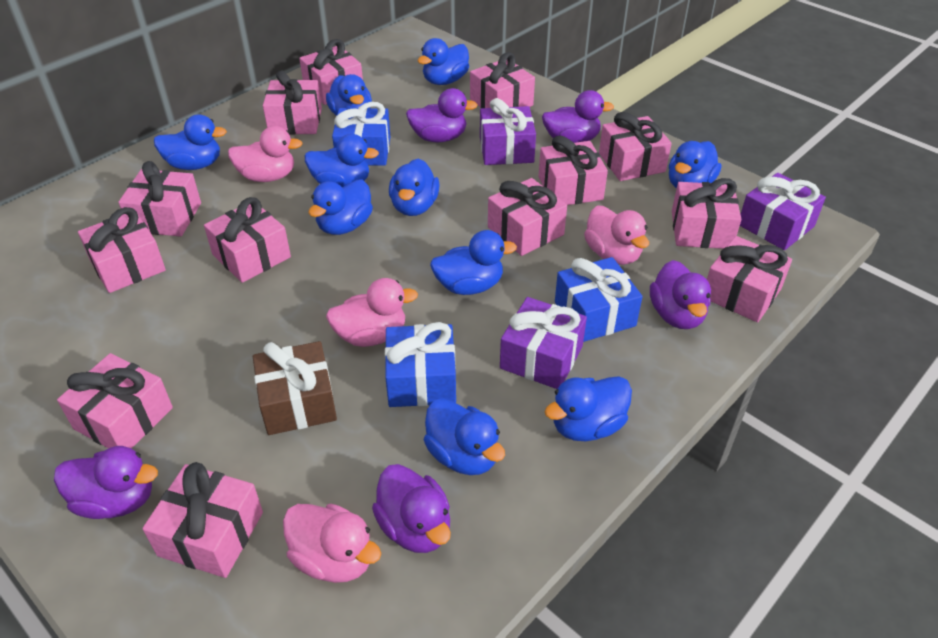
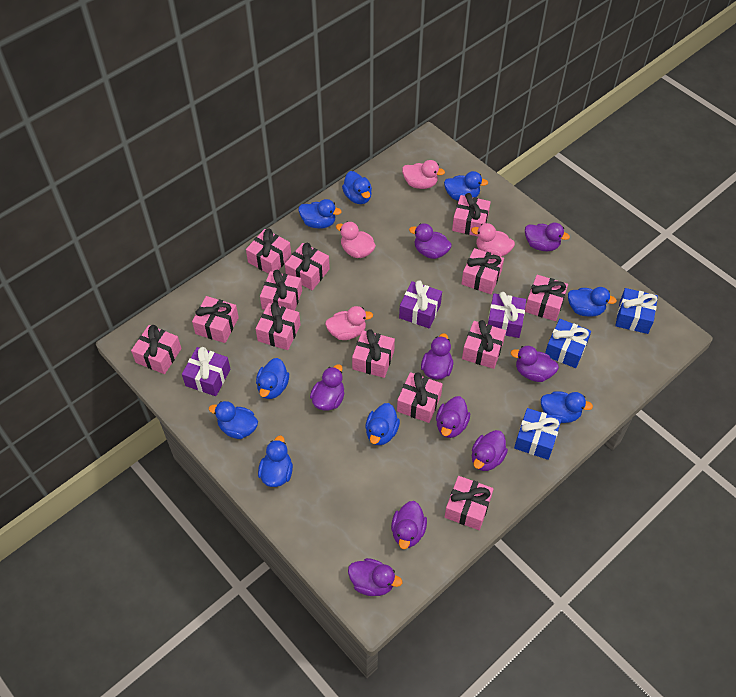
blue duck: [154,114,227,170] [305,134,379,187] [308,179,373,235] [326,74,372,116] [389,158,440,216] [418,38,469,85] [424,398,505,475] [430,230,517,295] [545,376,632,441] [669,141,721,189] = 10 -> [209,401,258,439] [256,358,289,399] [258,435,293,487] [299,199,342,229] [342,171,372,204] [365,403,400,445] [444,171,488,201] [541,391,593,423] [568,287,617,317] = 9
brown gift: [253,341,337,435] = 1 -> none = 0
purple duck: [54,446,158,519] [372,464,451,553] [406,88,478,142] [542,90,614,143] [650,260,711,329] = 5 -> [310,364,344,411] [348,558,402,596] [391,501,427,549] [409,223,452,259] [421,333,453,380] [436,396,470,438] [472,430,508,471] [511,346,559,382] [525,223,570,251] = 9

